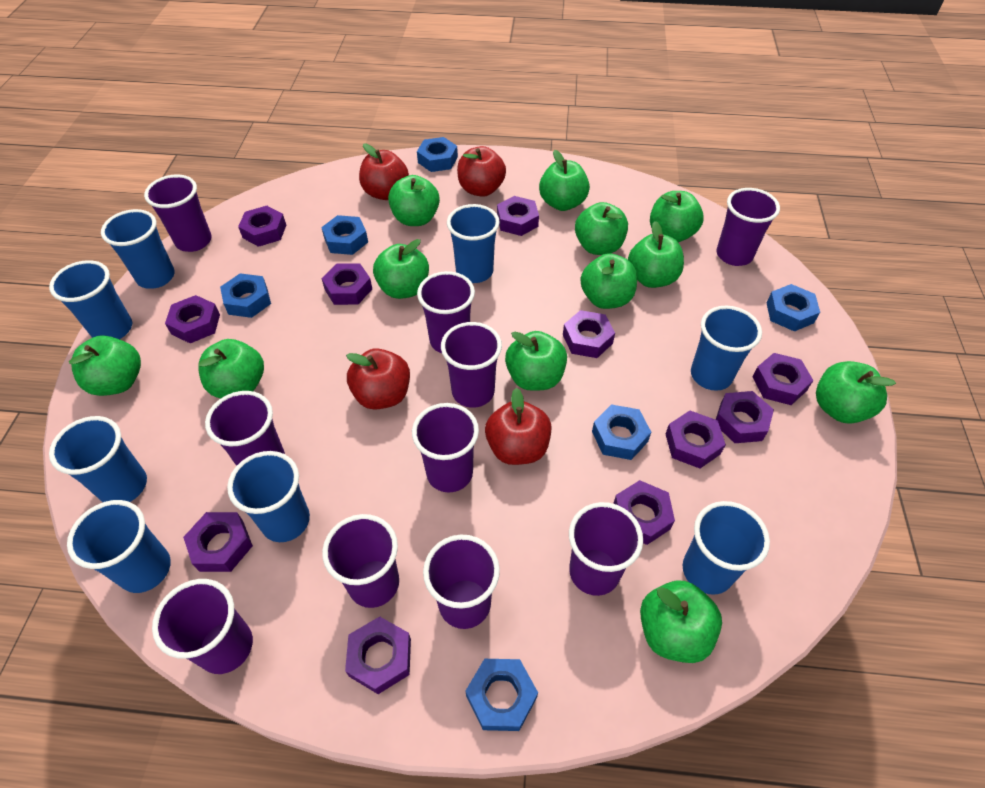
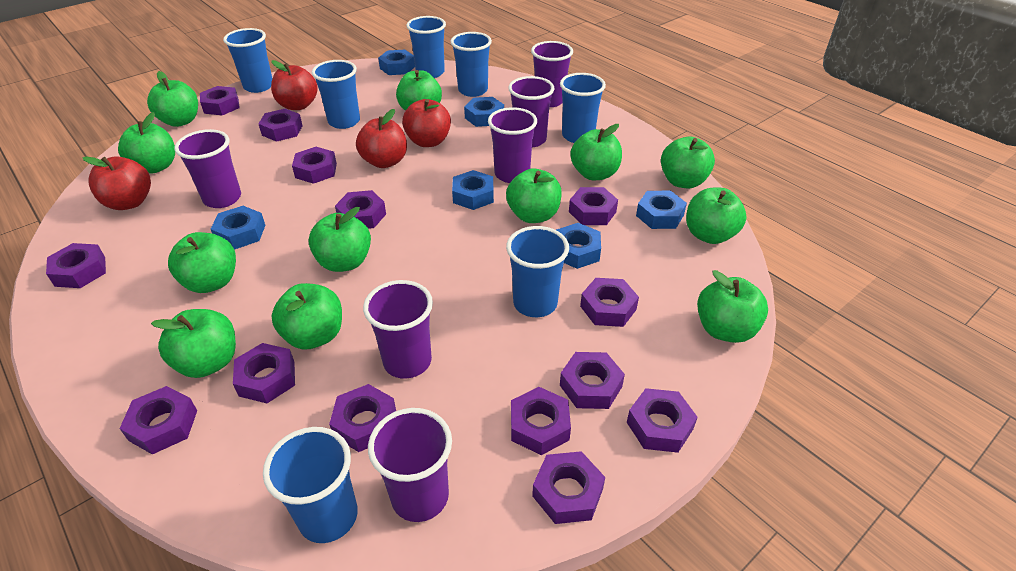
blue cup: [49,260,132,339] [49,416,147,502] [67,500,171,593] [101,209,175,289] [227,451,310,542] [447,204,500,283] [683,501,770,595] [691,306,762,391] = 8 -> [223,28,273,93] [263,427,358,543] [312,60,360,129] [406,16,446,78] [450,32,492,97] [506,226,569,317] [560,73,606,143] = 7
purple cup: [144,175,212,252] [152,579,253,674] [205,391,285,466] [322,514,399,608] [412,403,479,492] [417,271,475,353] [423,535,500,629] [441,322,502,408] [569,502,643,596] [717,188,780,266] = 10 -> [174,129,241,208] [363,280,433,379] [368,408,452,522] [488,107,537,183] [508,76,554,148] [531,41,573,107] = 6
purple nut: [165,295,220,343] [183,512,253,572] [238,206,286,247] [321,263,372,305] [345,616,411,694] [497,196,539,236] [563,310,615,358] [613,480,675,545] [665,411,726,468] [716,391,774,443] [753,353,814,405] = 11 -> [46,243,106,288] [120,386,197,454] [200,86,240,115] [233,343,295,403] [259,109,303,142] [292,147,337,184] [329,384,396,452] [335,190,386,229] [511,387,571,455] [532,451,605,524] [560,352,625,409] [569,187,618,225] [580,278,639,327] [627,388,698,453] = 14

